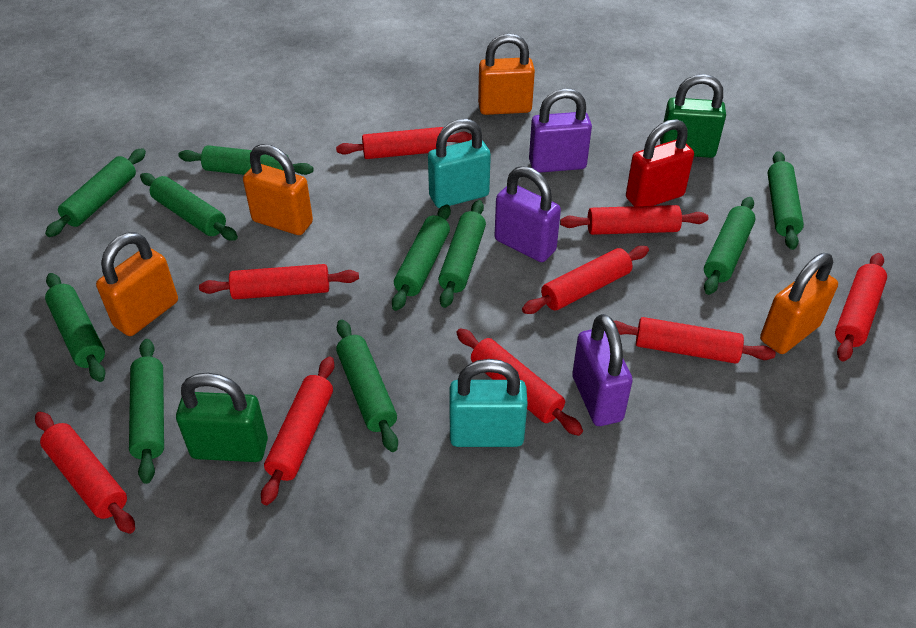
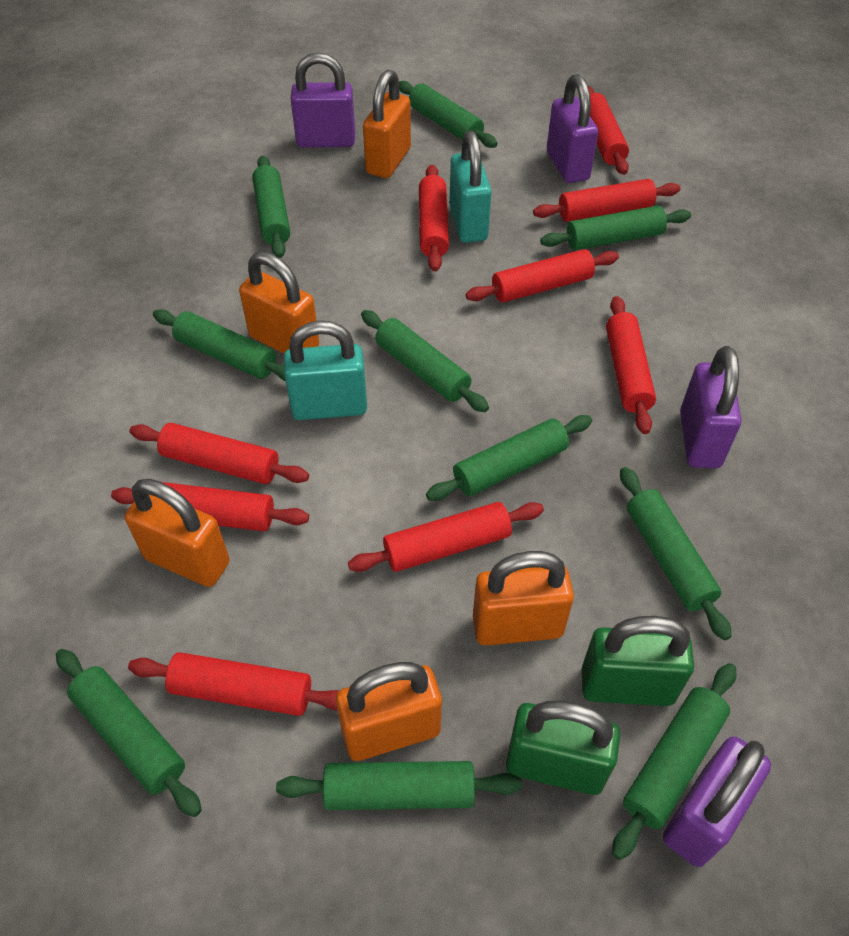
orange padlock: [96,232,178,336] [243,144,313,235] [478,33,535,115] [760,253,838,354] = 4 -> [125,479,230,587] [239,252,319,354] [336,662,442,761] [363,70,411,178] [473,551,574,646] = 5
purple padlock: [495,166,561,262] [529,88,592,173] [572,314,633,426] = 3 -> [290,52,355,147] [547,74,598,183] [663,736,771,867] [680,346,741,468] = 4
red padlock: [626,119,694,206] = 1 -> none = 0

